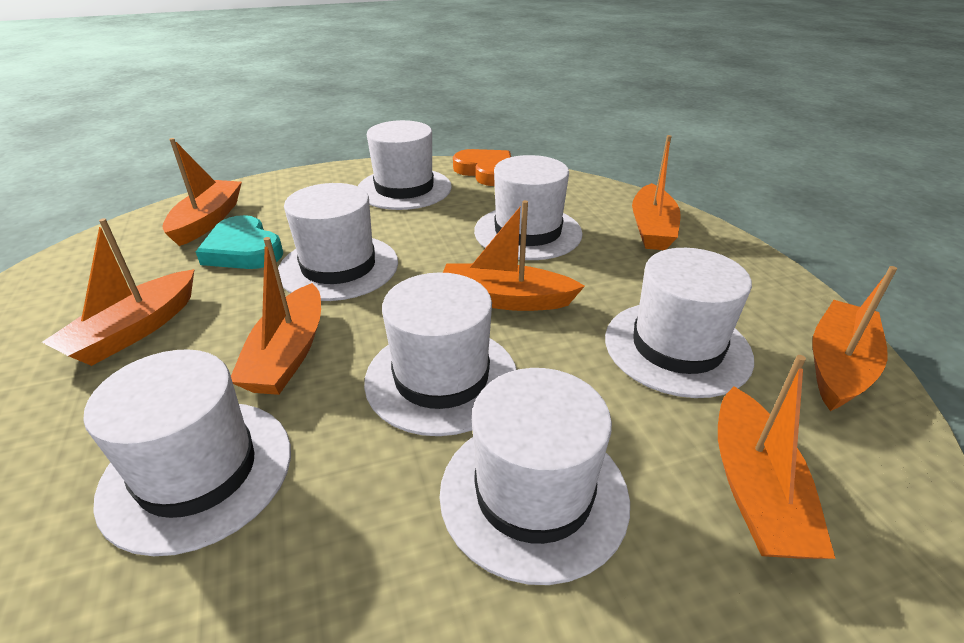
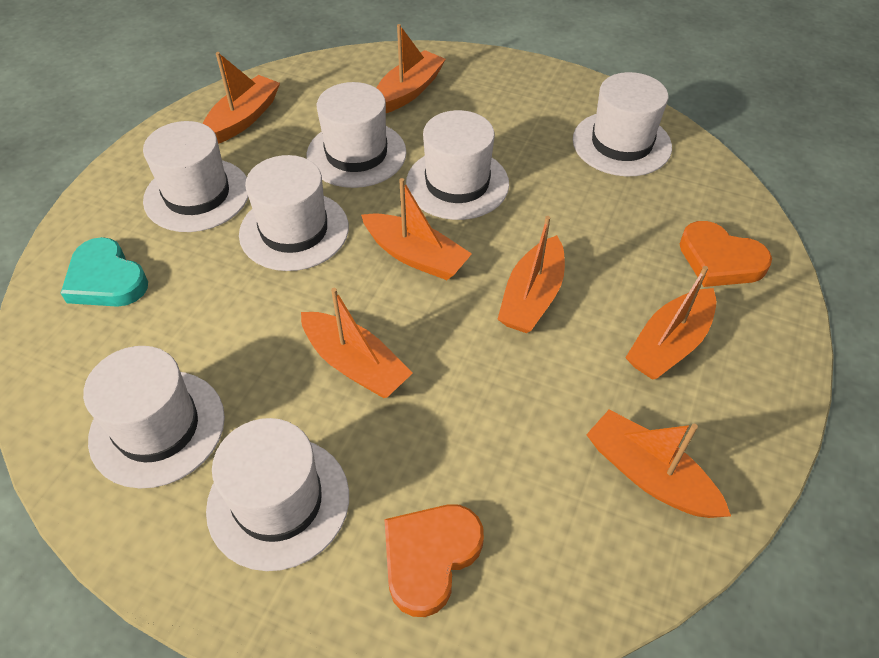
orange heart: [453,149,511,186] = 1 -> [384,504,484,617] [680,221,772,287] = 2

